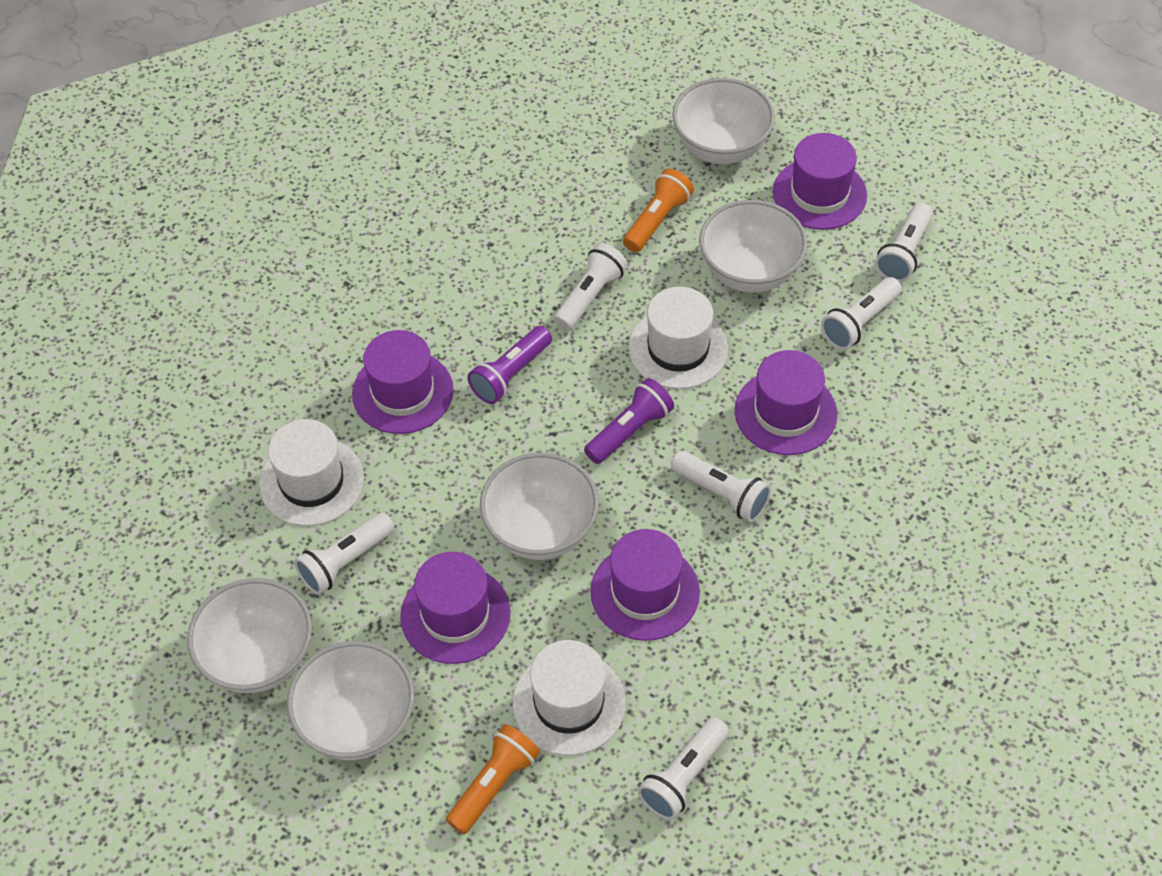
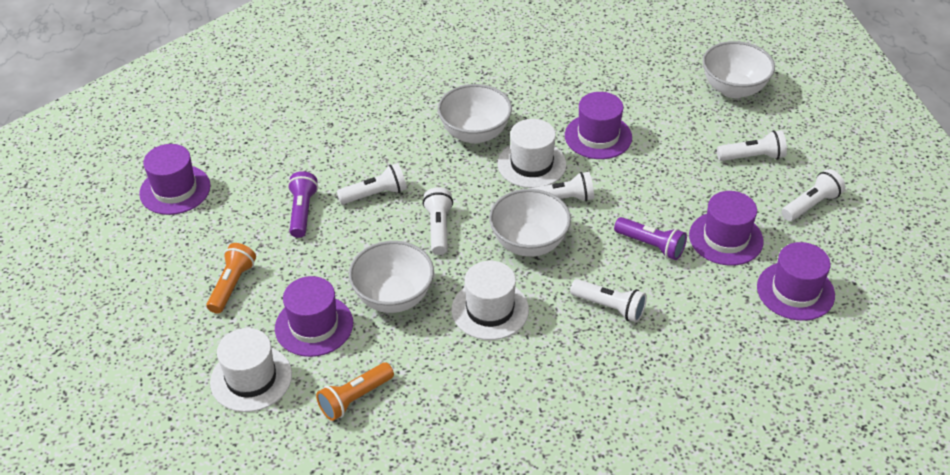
white bowl: [187,578,312,693] [287,641,414,760] [480,453,599,560] [672,78,775,164] [699,200,807,293] = 5 -> [349,241,434,313] [438,84,512,144] [489,189,571,257] [702,41,775,98] = 4

